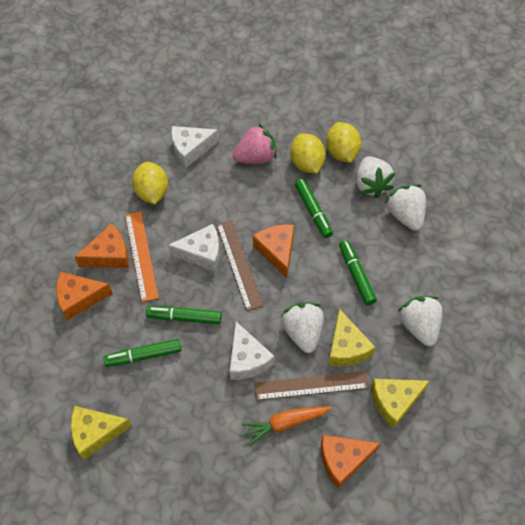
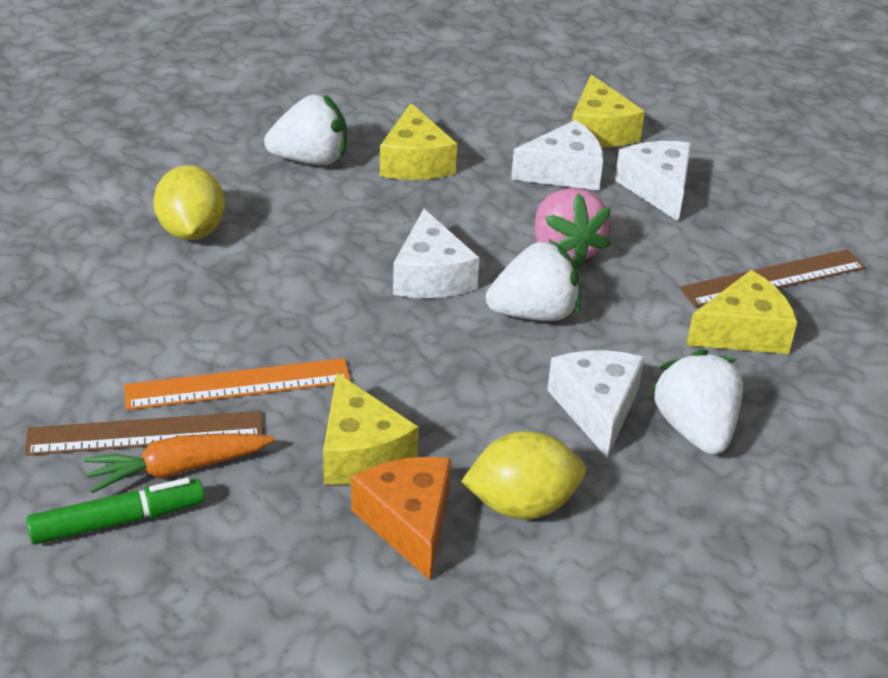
green marker: [103,339,181,367] [146,306,222,324] [295,179,333,238] [339,240,377,305] = 4 -> [26,478,205,545] = 1
orange cheese: [56,272,113,321] [75,224,129,268] [253,224,294,278] [321,435,381,488] = 4 -> [351,457,451,580] = 1
white cheese: [168,224,220,272] [171,126,219,168] [229,322,275,380] = 3 -> [393,209,480,298] [511,120,603,190] [547,350,644,458] [615,141,691,222] = 4
white strawberry: [281,303,324,353] [356,156,395,199] [385,185,426,231] [397,296,443,346] = 4 -> [264,94,347,165] [486,239,581,321] [651,349,743,455] = 3
yellow cheese: [71,406,132,460] [328,309,376,367] [371,379,430,429] = 3 -> [323,373,419,485] [380,103,457,180] [572,75,645,147] [686,270,797,354] = 4
yellow lemon: [132,162,168,204] [290,133,326,174] [326,122,361,163] = 3 -> [153,165,225,240] [461,431,586,519] = 2

